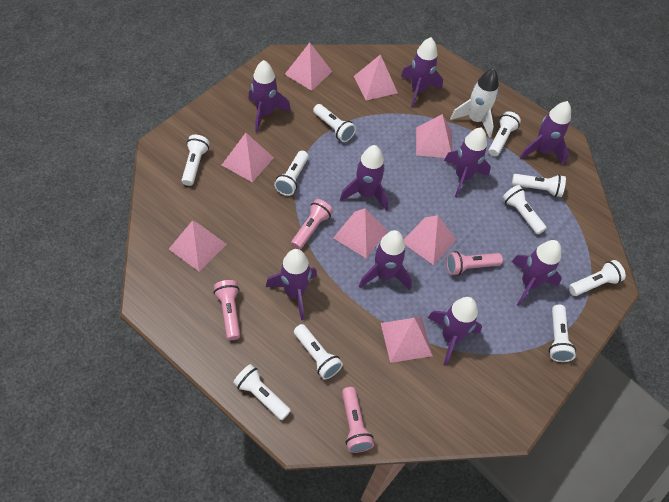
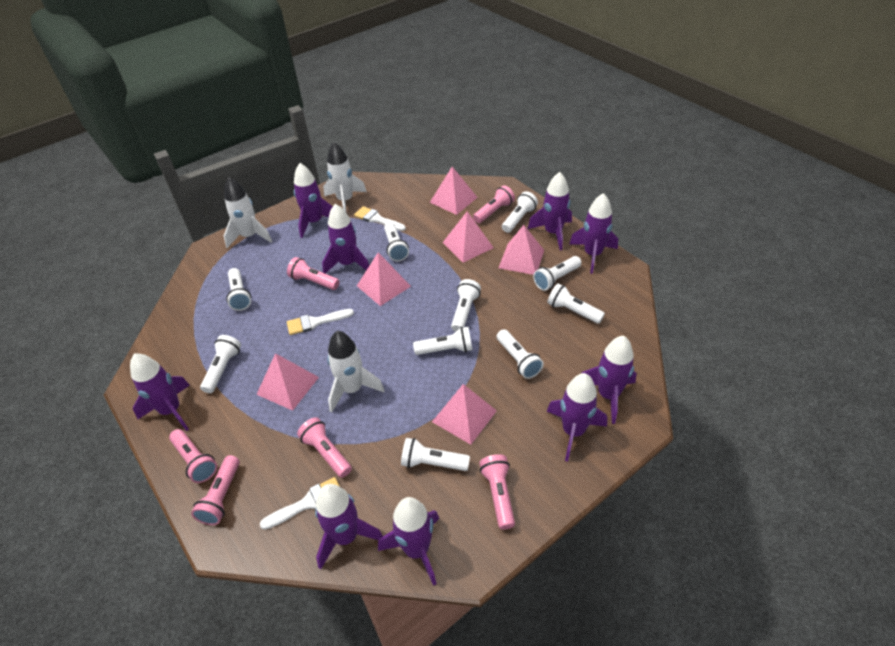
pink flashlight: [214,280,240,340] [291,199,333,250] [342,387,374,453] [446,251,503,276] = 4 -> [169,429,217,483] [191,455,240,525] [287,257,340,290] [297,417,352,478] [473,185,515,223] [479,454,515,530] = 6
pink pyramid: [169,220,227,271] [222,133,274,182] [285,43,332,91] [333,209,387,258] [354,54,398,100] [381,317,433,363] [404,215,456,265] [416,114,452,158] = 8 -> [256,353,319,411] [357,252,411,306] [430,166,478,215] [432,384,497,445] [442,211,494,263] [499,225,544,275] = 6
white brush: none = 0 -> [260,477,340,530] [287,309,354,335] [354,206,406,231] = 3
white rocket: [450,68,499,138] = 1 -> [224,178,272,248] [323,142,367,212] [327,331,385,412] = 3

